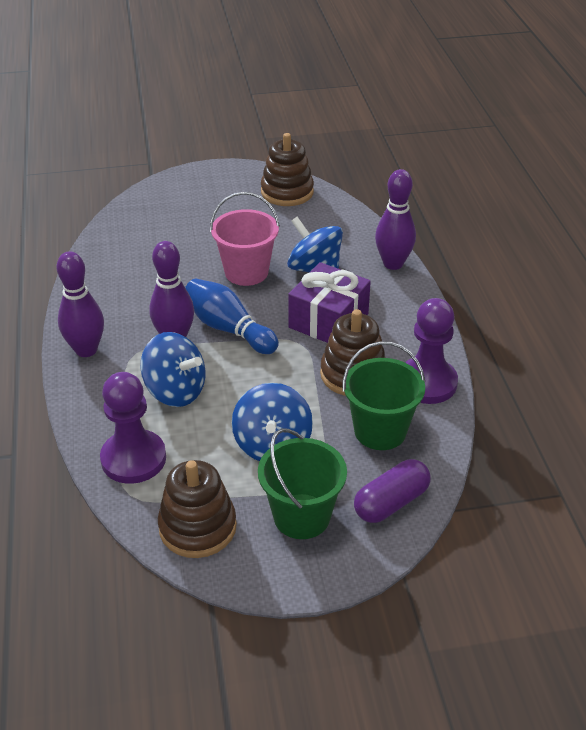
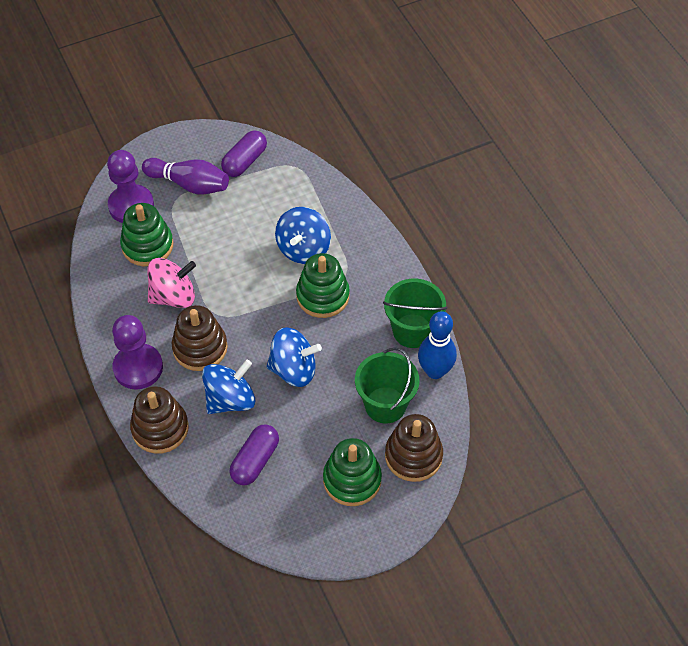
green stacking toy: none = 0 -> [120,203,173,266] [296,253,350,318] [323,438,382,506] = 3
pink bucket: [210,192,280,286] = 1 -> none = 0
pink spinning top: none = 0 -> [147,258,196,308] = 1
purple bowling pin: [57,251,104,357] [149,241,194,337] [375,169,416,270] = 3 -> [142,158,229,194] = 1
purple capsule: [354,459,430,523] = 1 -> [221,131,267,177] [229,424,279,485] = 2
purple gift: [288,262,371,343] = 1 -> none = 0

